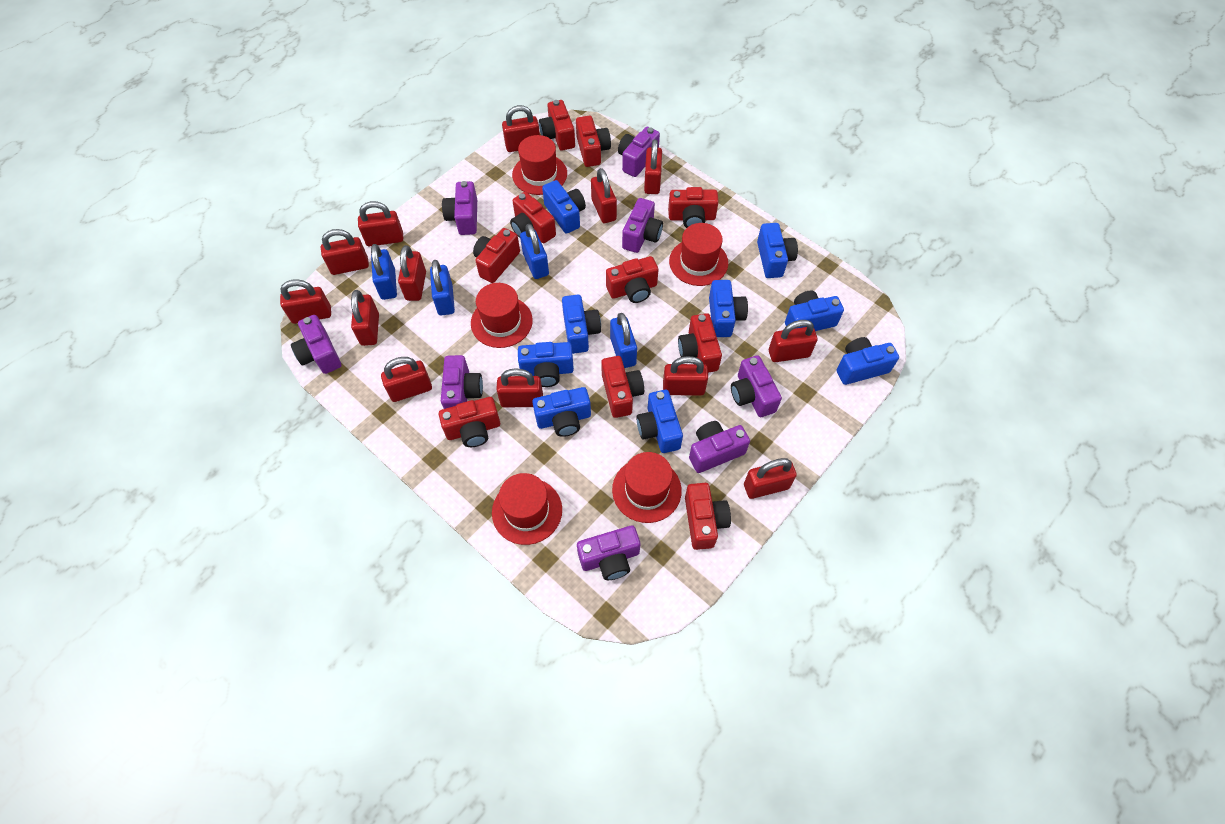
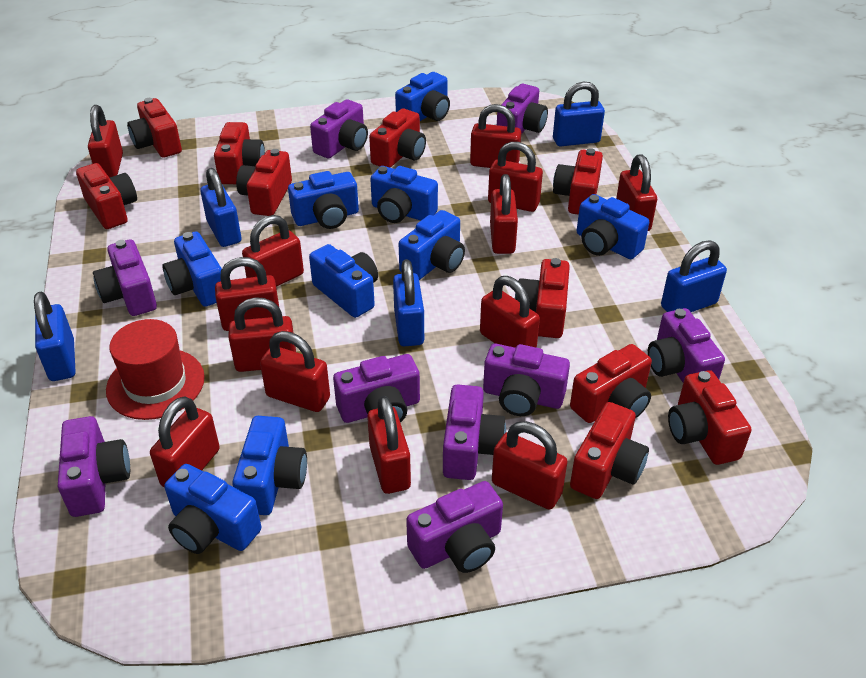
blue padlock: [371,244,397,300] [430,260,455,316] [520,224,549,279] [610,313,637,368] = 4 -> [34,292,75,381] [200,168,241,247] [393,259,424,346] [553,82,605,147] [661,240,727,312] = 5
purple camera: [291,315,342,374] [441,355,483,409] [442,181,477,235] [577,525,640,580] [618,127,660,177] [622,198,663,253] [689,421,750,473] [731,355,782,417] = 8 -> [58,416,130,517] [93,240,157,316] [310,99,368,158] [333,354,420,423] [406,481,503,573] [443,384,506,480] [483,344,570,416] [497,84,548,134] [648,308,725,383] = 9
red hat: [471,283,533,348] [492,473,562,545] [512,135,567,195] [612,452,682,523] [669,223,728,286] = 5 -> [106,319,205,420] = 1

